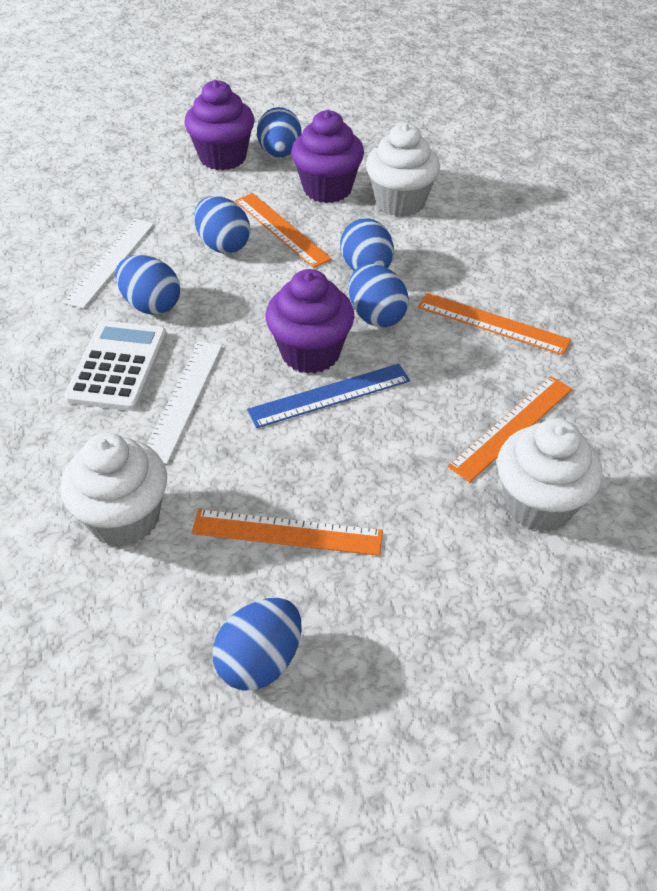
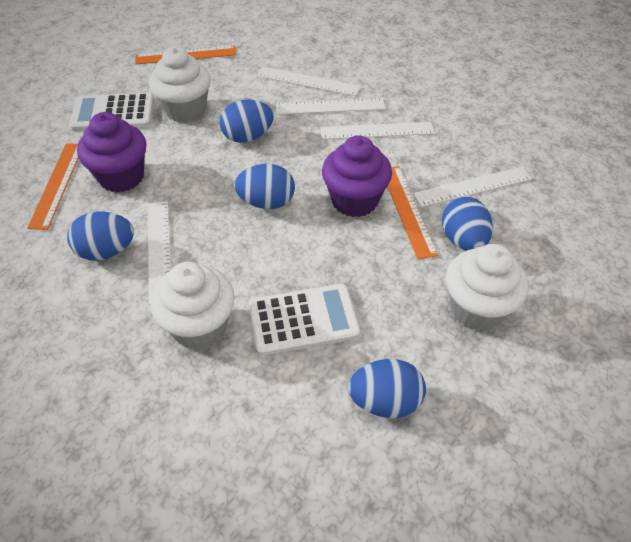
blue egg: [116,255,180,315] [194,196,250,254] [213,598,302,691] [257,107,302,158] [340,218,394,270] [349,264,409,327] = 6 -> [67,212,134,261] [220,100,274,143] [234,164,295,209] [348,359,426,418] [442,197,493,251] = 5
blue ruler: [247,364,410,428] = 1 -> none = 0
orange ruler: [191,509,383,556] [235,193,332,268] [418,293,571,355] [448,376,572,482] = 4 -> [27,143,79,230] [135,46,236,64] [387,166,438,259] = 3
purple cupcake: [184,80,254,170] [266,269,354,374] [291,110,364,203] = 3 -> [77,112,147,193] [322,135,392,217] = 2
white calculator: [64,321,167,411] = 1 -> [70,93,154,131] [249,284,360,356] = 2
white ruler: [63,219,154,309] [147,341,222,464] = 2 -> [147,201,171,305] [257,67,360,96] [276,98,385,115] [320,122,435,139] [413,167,532,207] = 5

